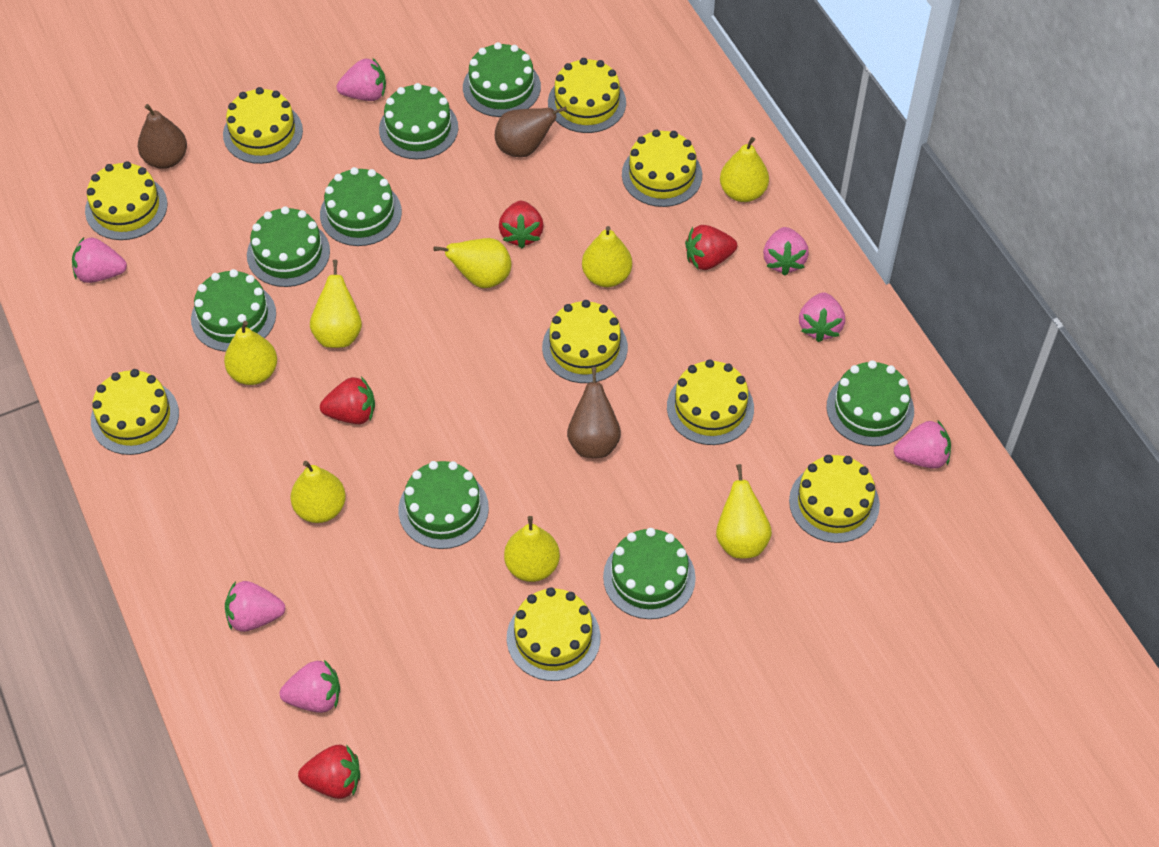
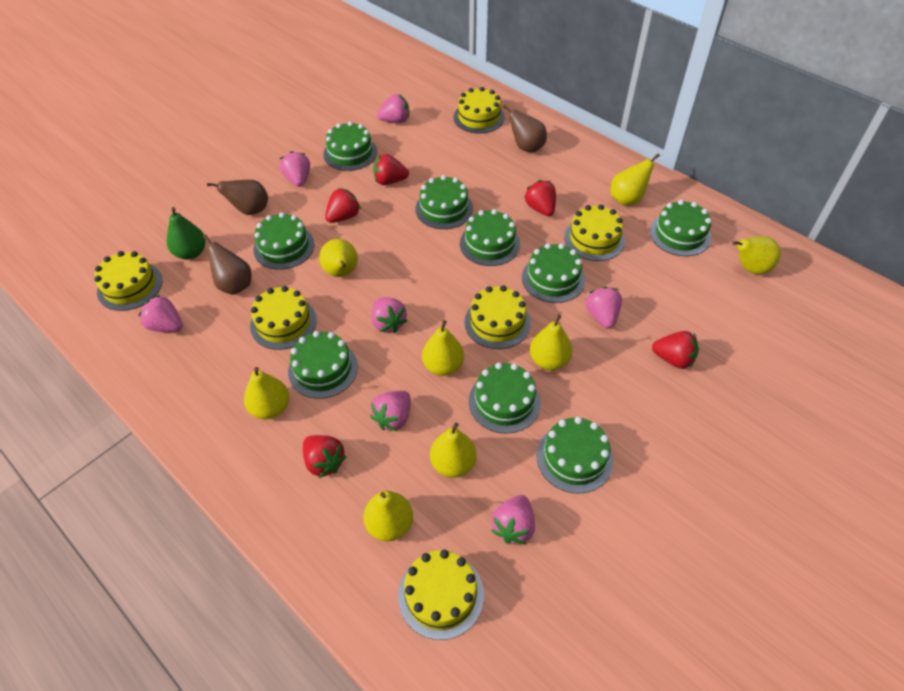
green cake: [191,269,276,352] [247,206,330,287] [320,167,402,246] [379,83,458,159] [398,461,489,549] [463,42,541,117] [603,528,696,619] [827,360,914,446] = 8 -> [253,212,314,270] [288,331,358,399] [323,121,377,171] [415,175,473,229] [460,209,520,266] [469,363,541,433] [522,243,585,303] [537,417,613,494] [650,200,712,256] = 9
green pear: none = 0 -> [167,207,206,260] = 1
red strawberry: [298,744,360,799] [320,377,375,424] [499,201,544,248] [685,225,737,270] = 4 -> [303,435,347,478] [325,188,361,223] [373,154,409,185] [525,180,556,216] [652,331,699,369] = 5
yellow cake: [85,161,167,240] [91,369,179,455] [223,87,303,164] [507,587,600,681] [542,300,628,383] [548,58,626,133] [622,130,702,207] [667,359,754,445] [789,455,880,543] = 9 -> [94,251,162,311] [250,286,317,350] [398,550,484,640] [454,87,505,133] [464,285,531,349] [564,205,625,261] = 6

